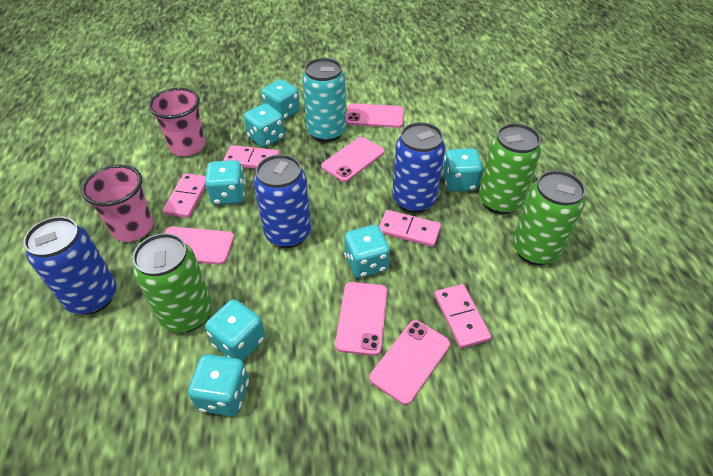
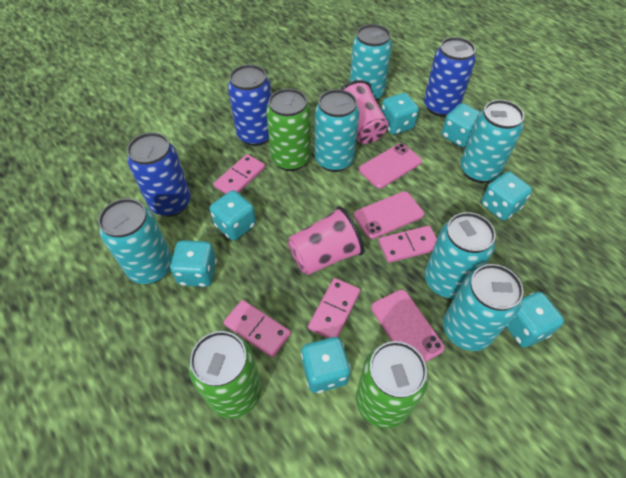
pink phone: [164,227,234,265] [321,137,384,182] [335,282,387,356] [346,103,404,128] [370,320,450,405] = 5 -> [354,191,424,239] [359,143,422,189] [371,290,445,362] = 3
turquoise can: [302,58,346,142] = 1 -> [98,198,172,284] [315,89,359,172] [350,24,392,101] [425,212,496,298] [443,264,524,351] [460,100,524,183] = 6

